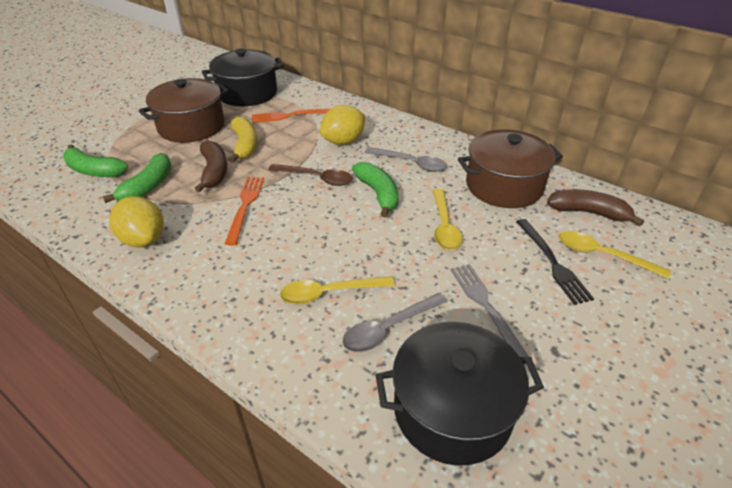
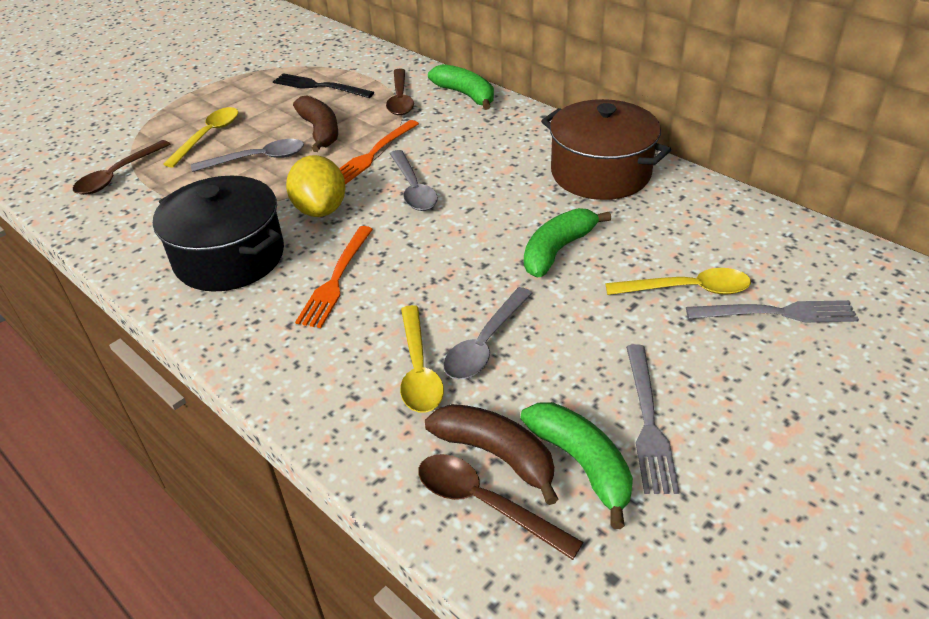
black pot: [202,49,284,106] [376,322,544,465] = 2 -> [153,176,284,292] = 1
brown pot: [138,78,229,143] [458,129,563,208] = 2 -> [541,99,671,200] = 1
brown spoon: [268,164,353,186] = 1 -> [73,140,171,195] [386,68,414,115] [418,454,583,560] = 3
grey fork: [451,264,529,365] = 1 -> [626,344,680,494] [686,300,859,323] = 2
grey spoon: [343,293,447,352] [365,147,447,172] = 2 -> [191,139,304,172] [390,150,438,211] [443,287,533,379] = 3
yellow banana: [229,117,257,163] = 1 -> none = 0
yellow lemon: [109,196,164,248] [320,105,365,145] = 2 -> [286,155,346,217] = 1

